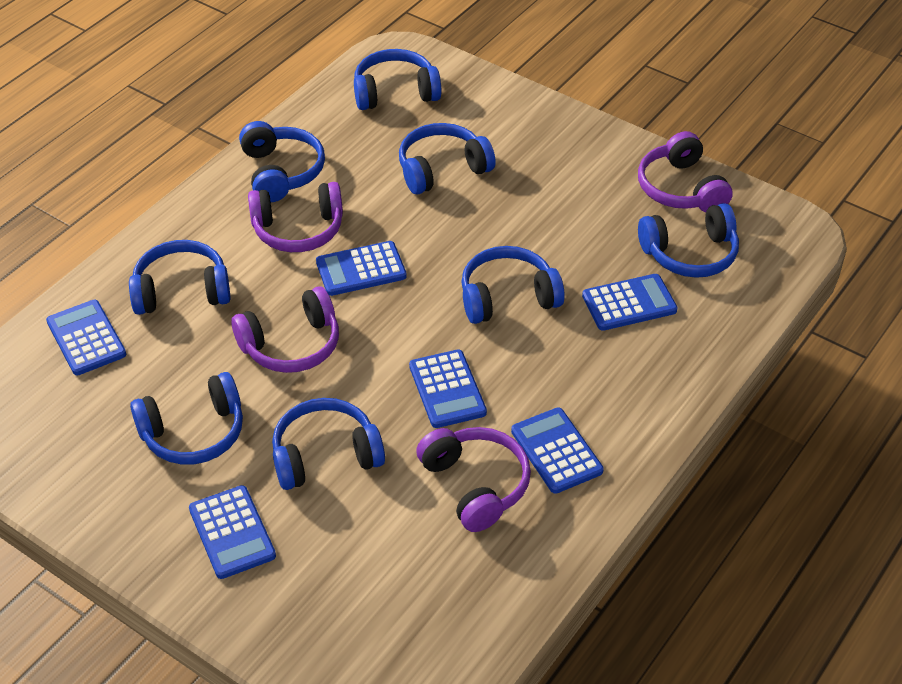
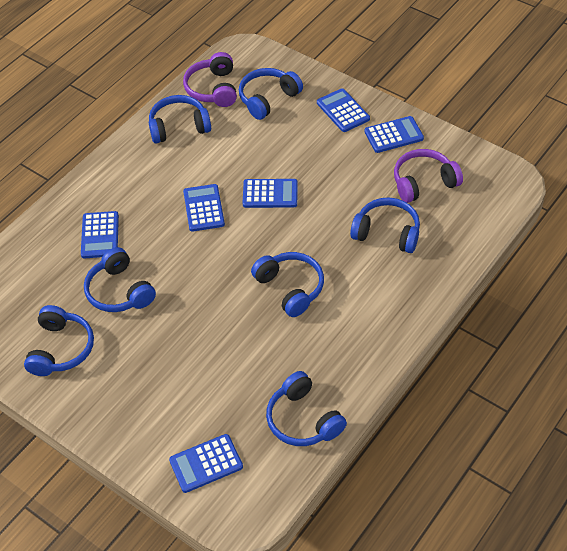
blue headphones: [129,240,231,315] [130,372,243,465] [239,121,325,202] [272,398,385,490] [354,49,441,110] [399,123,496,194] [461,246,565,324] [638,203,739,278] = 8 -> [24,305,94,376] [84,247,156,312] [149,95,211,144] [239,68,303,120] [251,252,324,317] [266,371,347,446] [350,198,420,253] = 7
purple headphones: [231,286,339,373] [248,182,343,252] [416,427,531,532] [638,131,733,212] = 4 -> [183,52,237,107] [394,149,463,203] = 2

